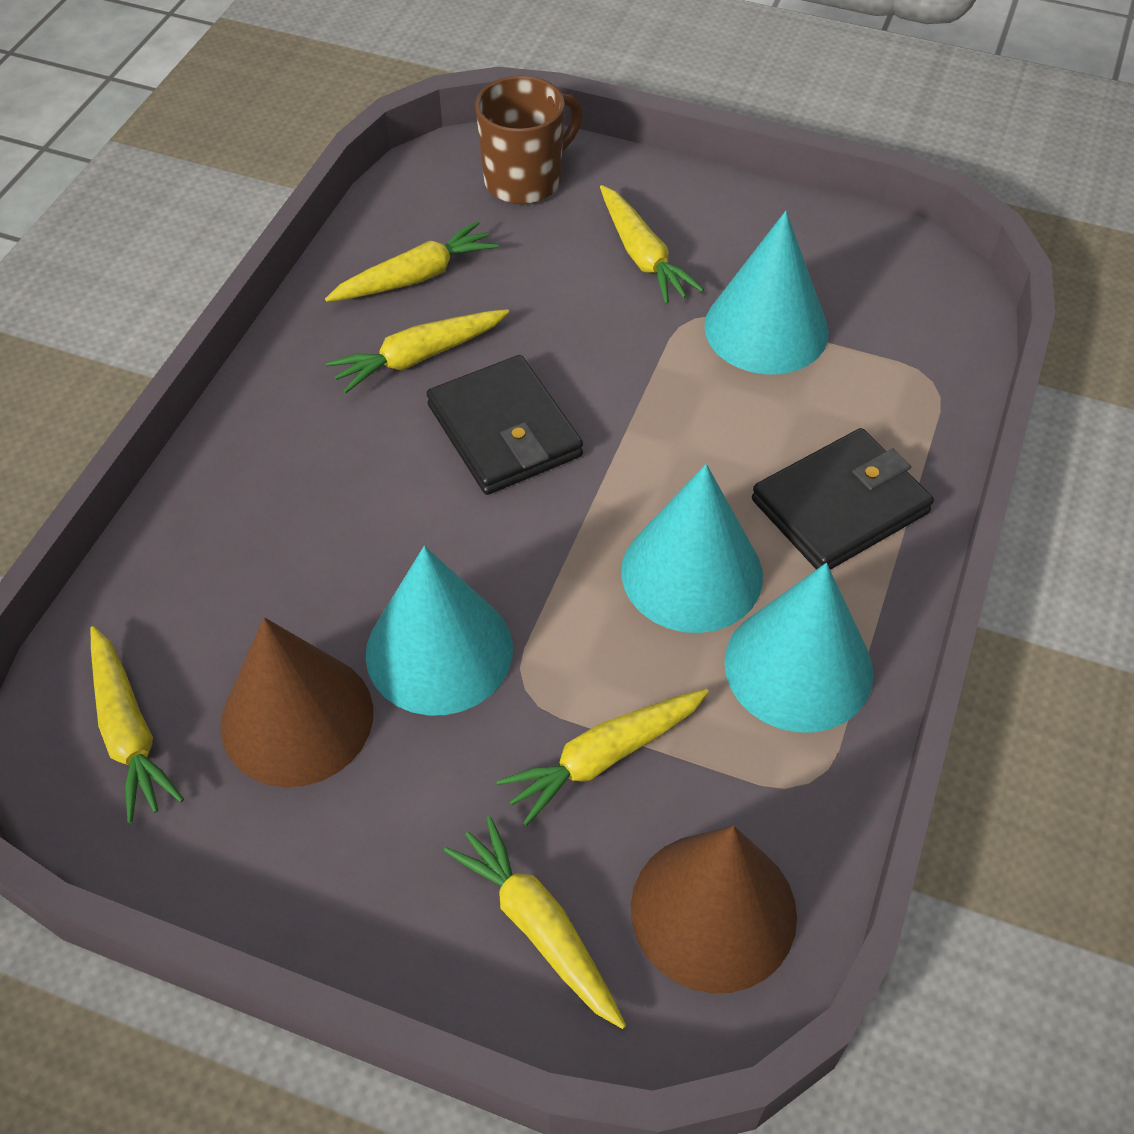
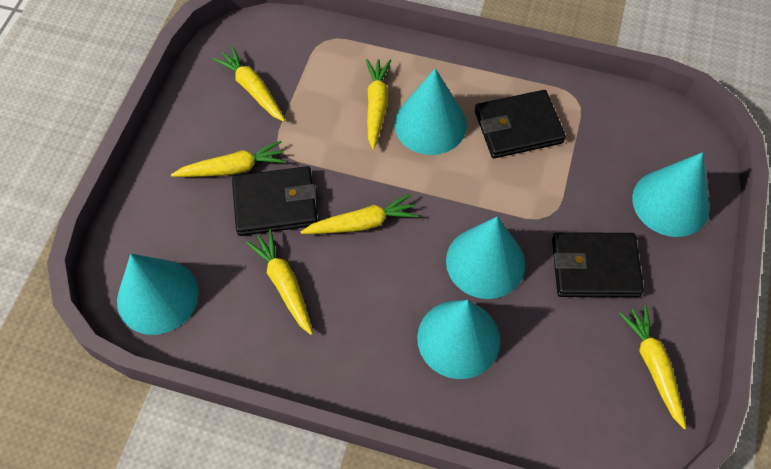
black wallet: [426,355,583,495] [752,428,934,570] = 2 -> [232,166,318,236] [475,90,566,158] [552,232,644,297] = 3
brown cone: [220,617,373,787] [631,826,797,993] = 2 -> none = 0
brown mug: [475,76,582,204] = 1 -> none = 0
turquoise cone: [366,546,513,715] [621,464,763,633] [704,211,829,374] [724,563,874,733] = 4 -> [117,254,199,335] [394,68,467,155] [417,300,500,379] [446,217,525,299] [632,152,710,237] = 5

